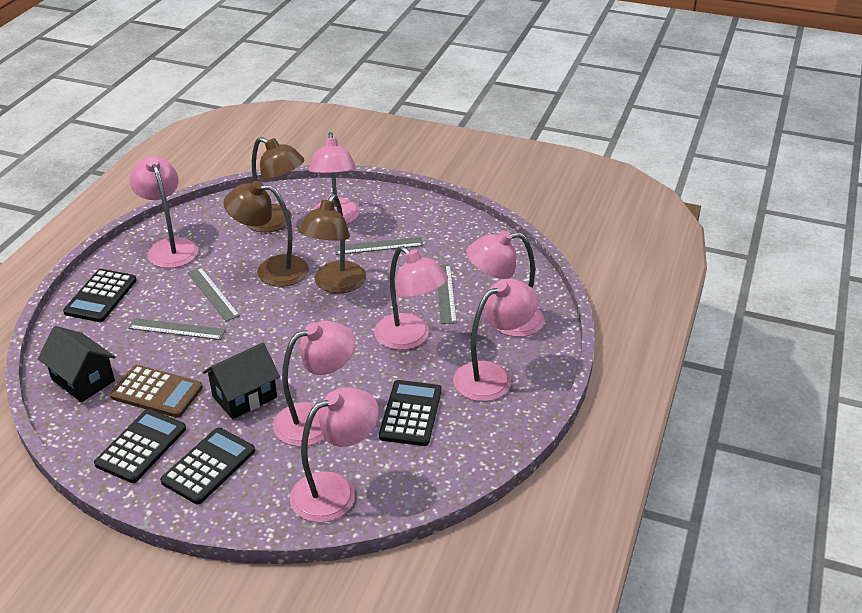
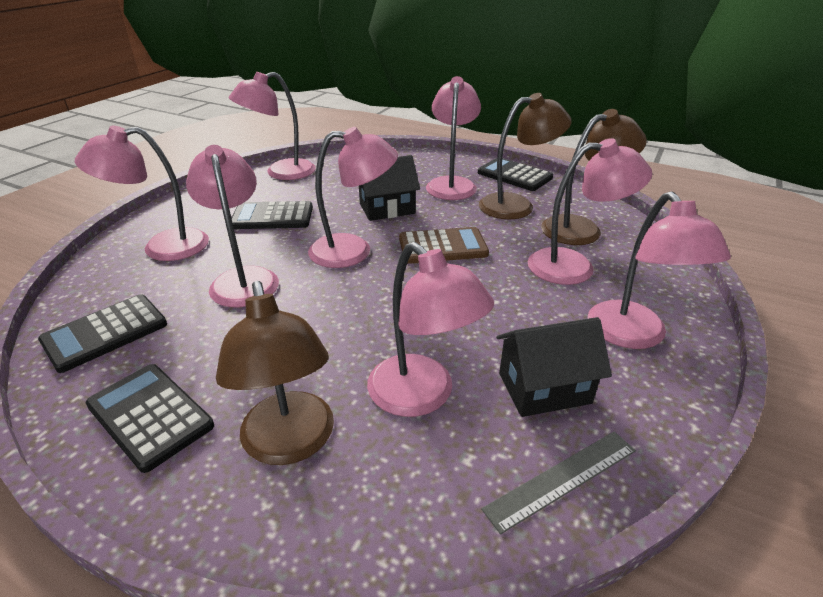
grey ruler: [128,318,226,340] [187,267,240,321] [335,237,423,255] [438,265,457,324] = 4 -> [481,431,636,534] = 1
pink lamp: [129,156,198,268] [273,321,356,447] [290,387,379,523] [309,132,360,224] [374,246,448,350] [453,279,538,401] [467,230,545,337] = 7 -> [75,126,209,261] [186,145,279,308] [229,72,315,180] [308,127,398,268] [367,242,494,417] [426,76,481,200] [528,138,652,285] [588,191,731,349] = 8

